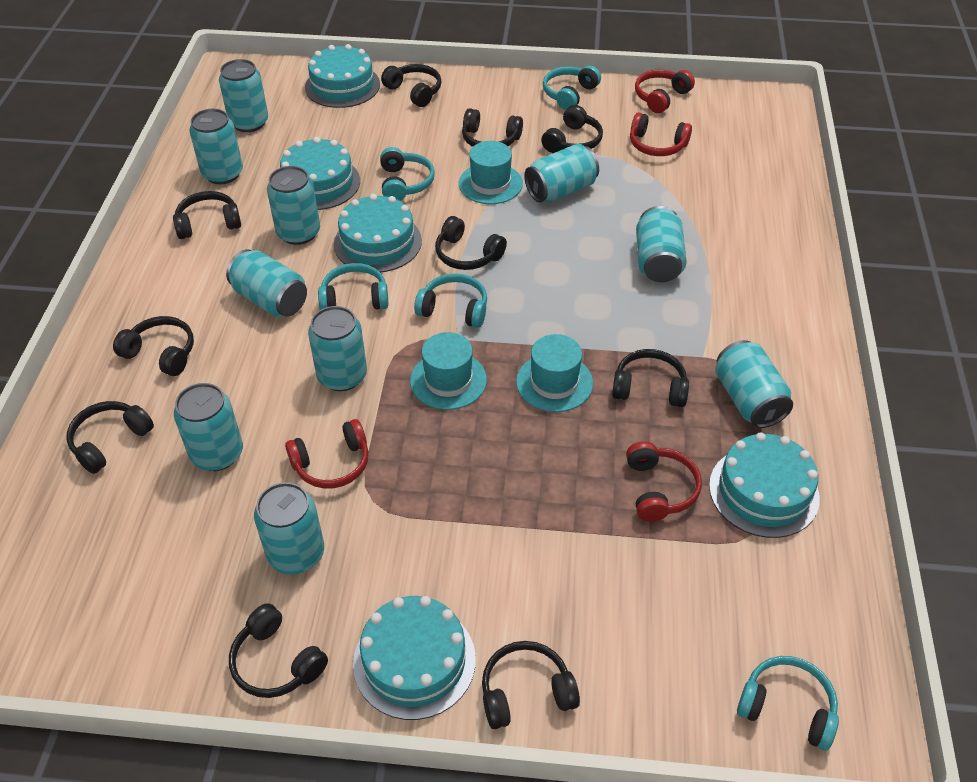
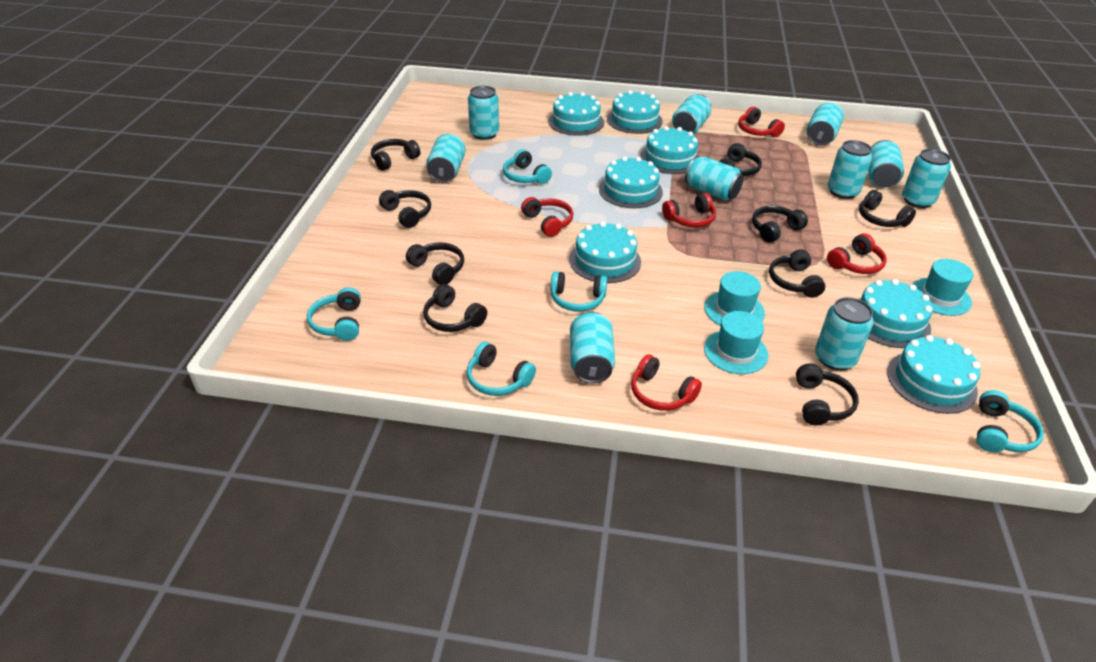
black headphones: [67,401,154,474] [113,316,194,376] [173,191,241,239] [229,603,328,698] [381,64,441,107] [435,216,507,270] [462,108,523,147] [482,641,580,729] [541,105,603,153] [612,349,689,407] = 10 -> [371,139,420,171] [379,190,431,228] [406,242,464,285] [423,284,487,332] [719,143,762,176] [752,205,808,243] [769,249,825,298] [796,364,859,425] [859,190,916,227] = 9
red headphones: [285,419,369,489] [626,441,702,522] [630,112,692,156] [635,69,695,113] = 4 -> [521,197,573,237] [631,354,702,411] [662,193,716,227] [738,107,785,137] [827,233,887,274] = 5
turquoise cake: [280,137,360,210] [305,44,380,108] [334,194,422,272] [353,596,476,720] [709,432,820,538] = 5 -> [548,92,604,136] [569,221,641,283] [599,156,663,208] [607,90,663,134] [640,126,699,174] [859,279,933,348] [887,335,981,414] = 7

